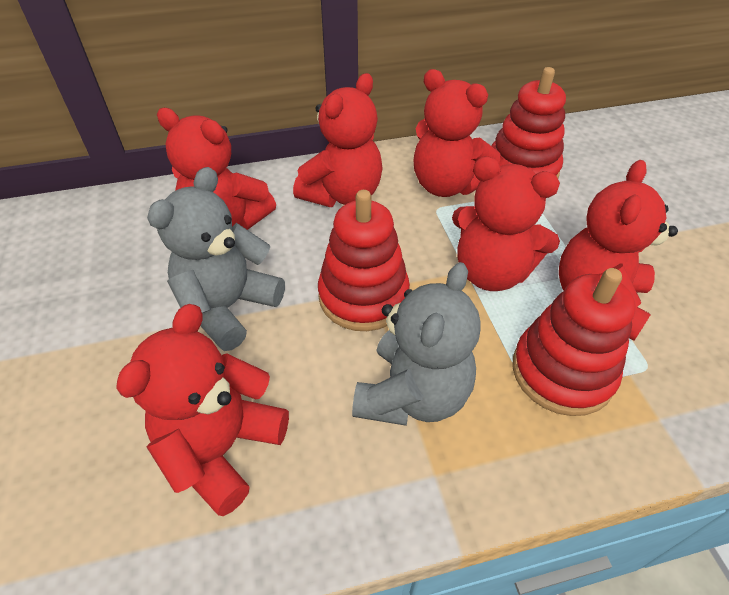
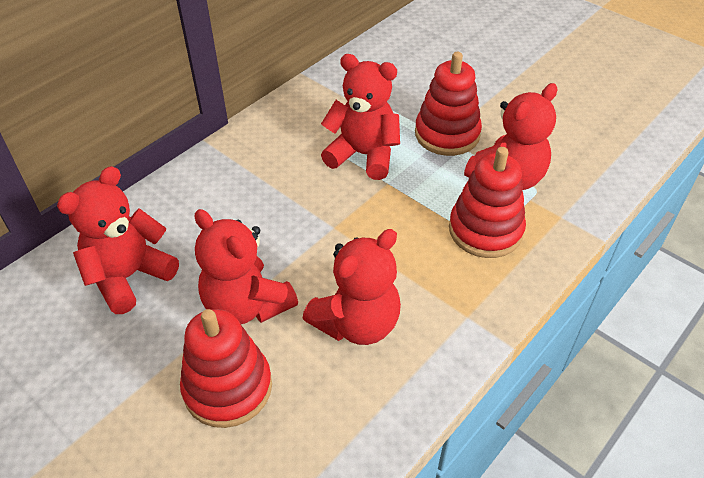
grey teddy bear: [147,167,285,351] [352,262,481,426] = 2 -> none = 0
red teddy bear: [116,304,289,516] [157,108,276,230] [293,73,383,207] [414,69,501,197] [452,156,560,291] [559,160,678,340] = 6 -> [57,166,179,314] [195,209,298,324] [303,229,401,345] [321,54,400,180] [464,83,557,190] = 5

